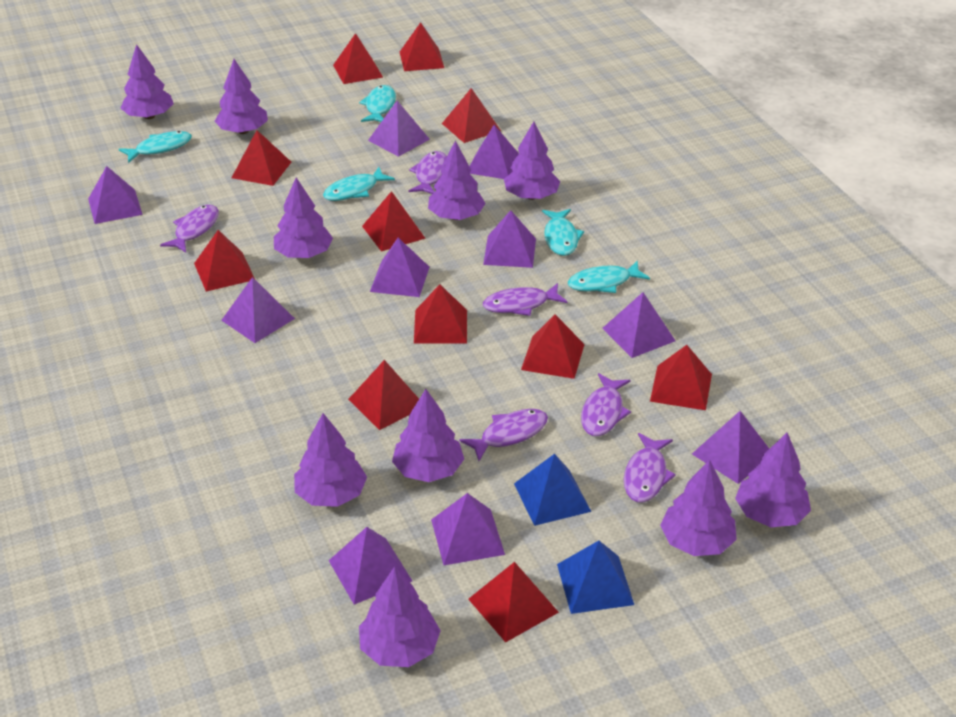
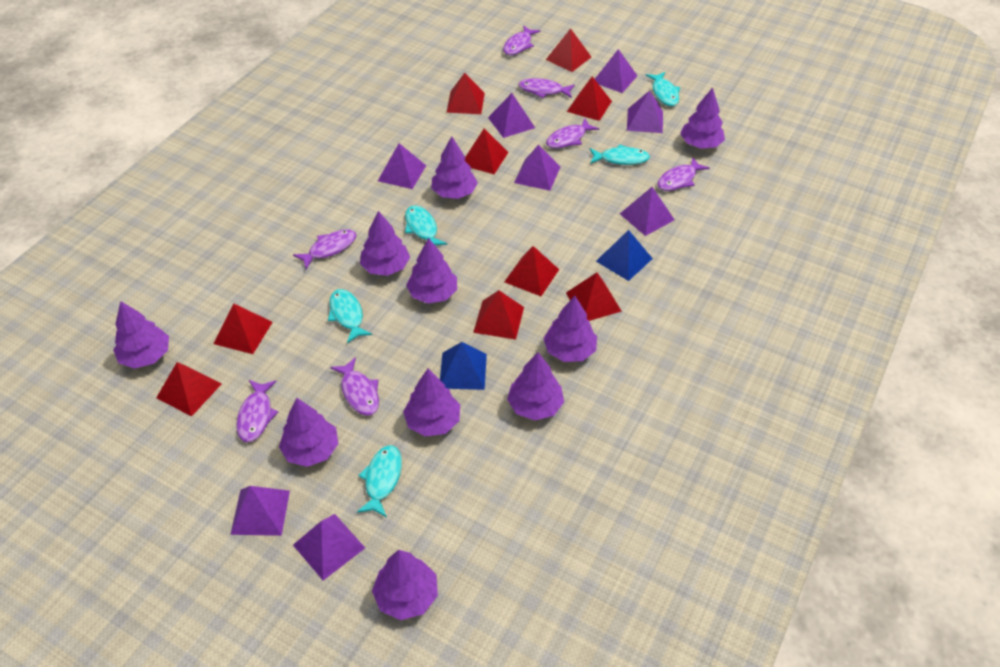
purple fish: [160,205,219,253] [409,151,447,194] [459,409,548,461] [483,283,568,316] [581,373,631,436] [624,433,676,502] = 6 -> [236,380,278,443] [293,229,356,269] [330,357,379,416] [503,25,541,55] [518,78,575,98] [546,118,599,149] [658,158,710,191] = 7
purple pyramid: [88,166,143,224] [221,277,295,343] [328,527,412,605] [368,101,430,157] [370,238,429,297] [431,493,505,565] [469,125,519,179] [483,210,536,268] [602,292,675,358] [692,411,769,484] = 10 -> [230,486,290,536] [293,514,365,581] [378,143,426,189] [488,93,535,138] [514,145,560,191] [595,49,638,93] [620,187,675,236] [627,90,663,133] = 8
red pyramid: [194,230,255,292] [232,130,291,186] [333,33,383,84] [348,360,419,430] [362,191,426,252] [400,22,444,71] [414,284,467,344] [442,88,501,143] [468,562,559,642] [521,314,585,379] [650,345,712,410] = 11 -> [156,362,222,417] [214,303,273,354] [446,73,485,114] [464,128,508,174] [473,290,524,340] [504,246,559,296] [546,28,591,72] [566,272,622,321] [567,77,612,121] = 9

